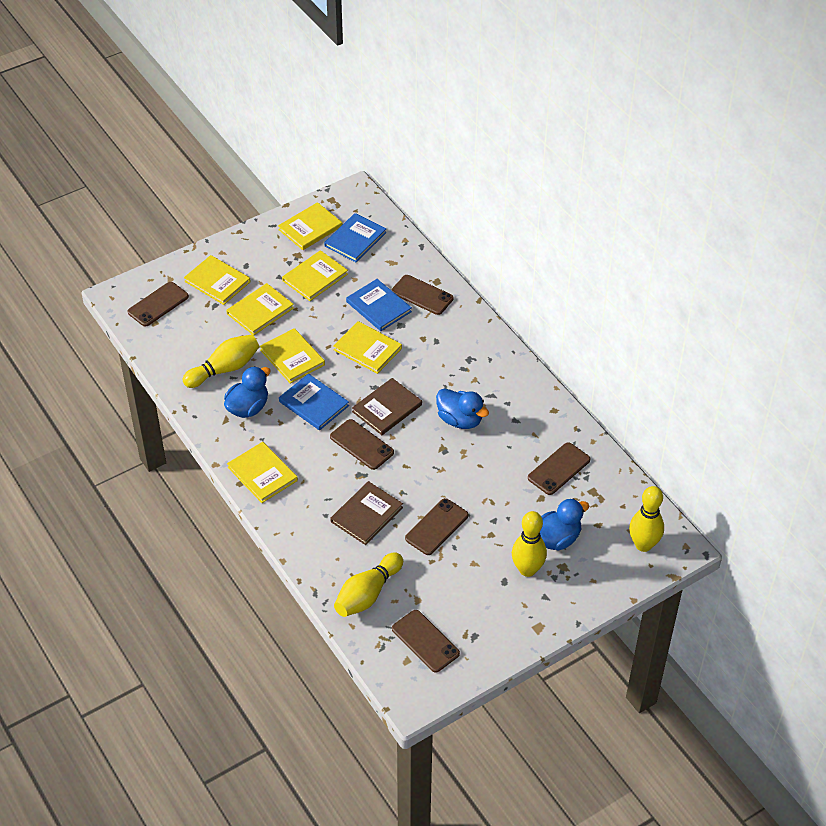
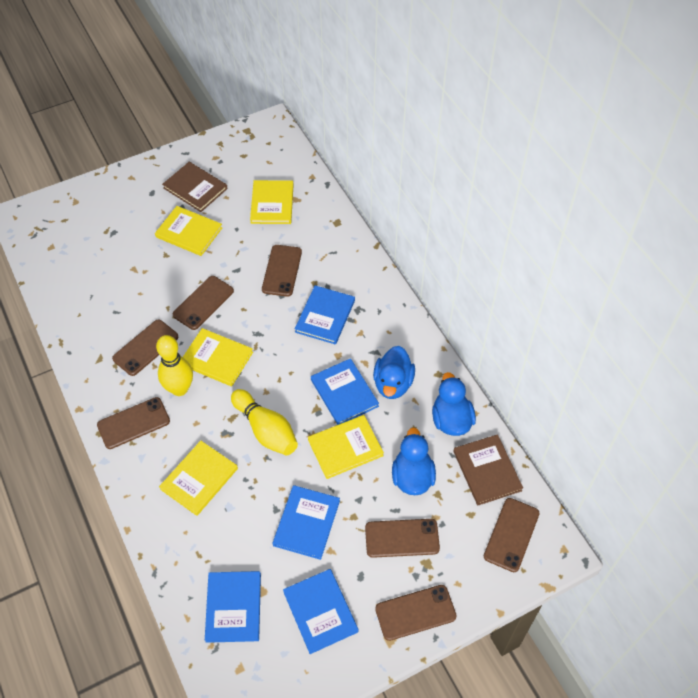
blue book: [279,373,349,430] [324,213,386,262] [346,279,412,331] = 3 -> [205,571,261,643] [273,485,340,560] [283,569,359,654] [295,285,355,345] [311,358,379,425] = 5
brown phone: [128,282,189,327] [330,419,394,470] [392,275,454,315] [392,610,460,673] [405,498,468,555] [528,442,590,495] = 6 -> [97,397,170,449] [112,320,178,376] [173,276,234,330] [262,245,302,297] [365,519,440,558] [375,585,457,641] [484,498,540,572] = 7
yellow book: [184,255,251,305] [226,283,294,336] [227,442,298,503] [260,328,325,384] [278,202,342,250] [282,250,348,301] [333,321,402,374] = 7 -> [155,206,223,256] [159,441,238,516] [183,328,253,386] [250,180,294,224] [308,415,384,479] = 5
yellow bowling pin: [182,334,259,388] [334,553,403,617] [512,511,547,577] [629,486,664,552] = 4 -> [156,335,193,396] [231,389,298,455] = 2

